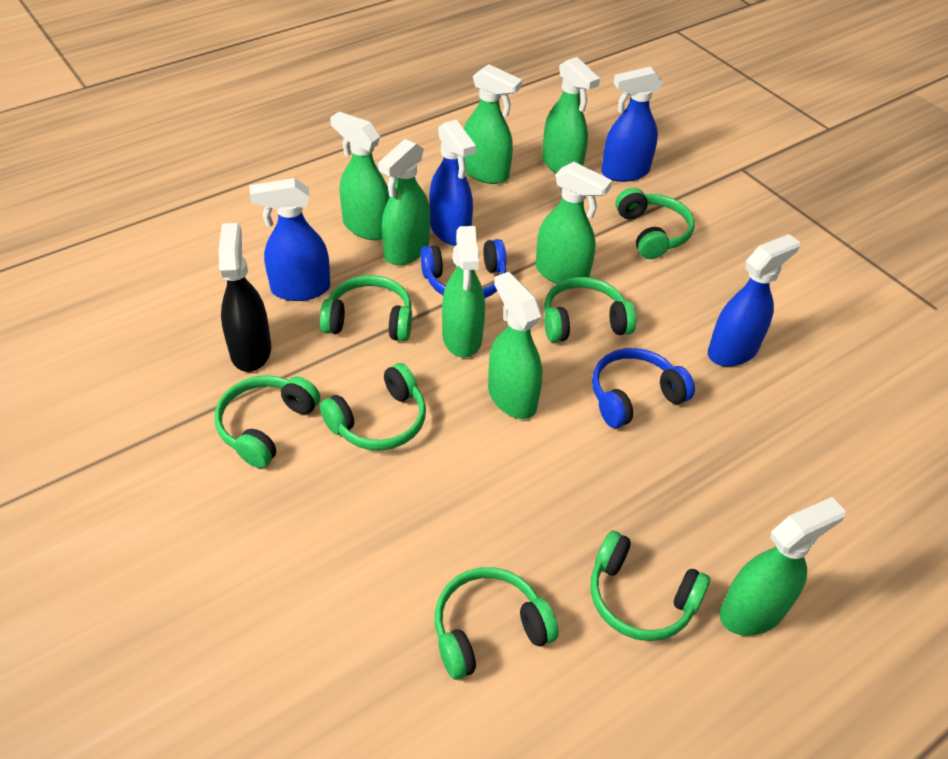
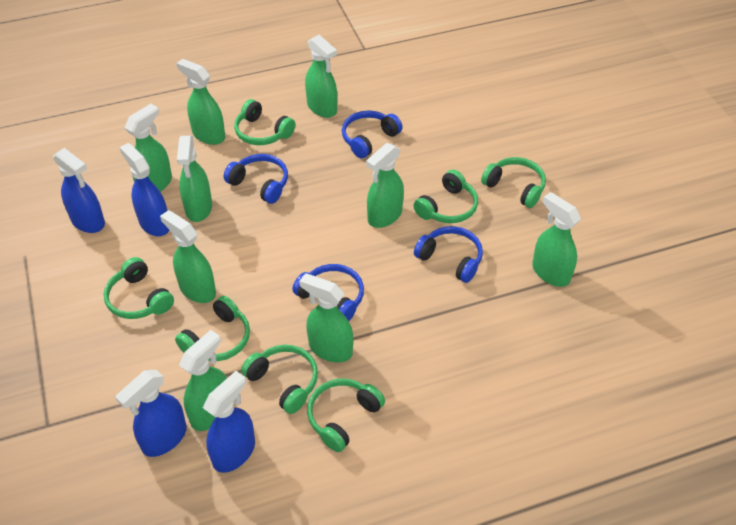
black spray bottle: [218,223,271,372] = 1 -> none = 0
blue headphones: [421,239,506,298] [592,348,695,428] = 2 -> [224,154,288,204] [292,264,364,321] [342,110,403,158] [414,226,483,283] = 4
green spray bottle: [330,112,390,240] [378,139,430,265] [442,226,485,358] [463,64,522,184] [488,272,542,419] [536,162,612,284] [542,57,600,173] [720,497,846,636] = 8 -> [125,104,172,192] [160,210,216,303] [176,59,225,145] [177,136,212,222] [179,330,227,431] [299,273,353,363] [305,34,337,118] [366,143,404,228] [532,192,581,287] = 9

